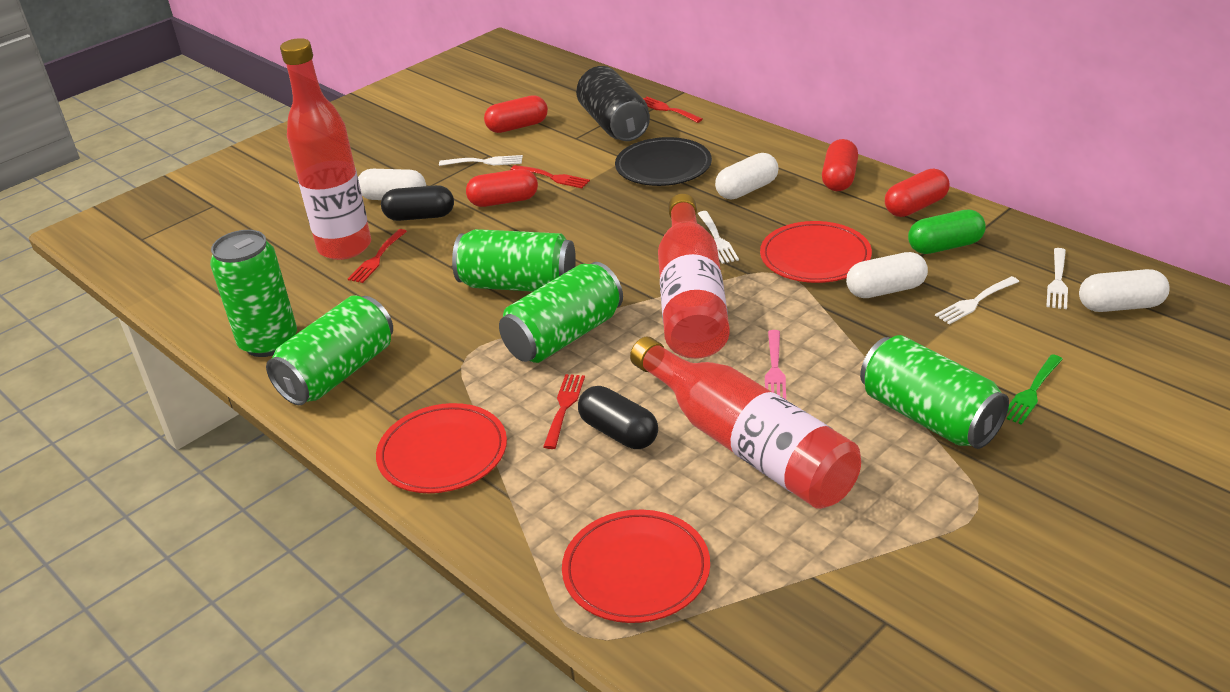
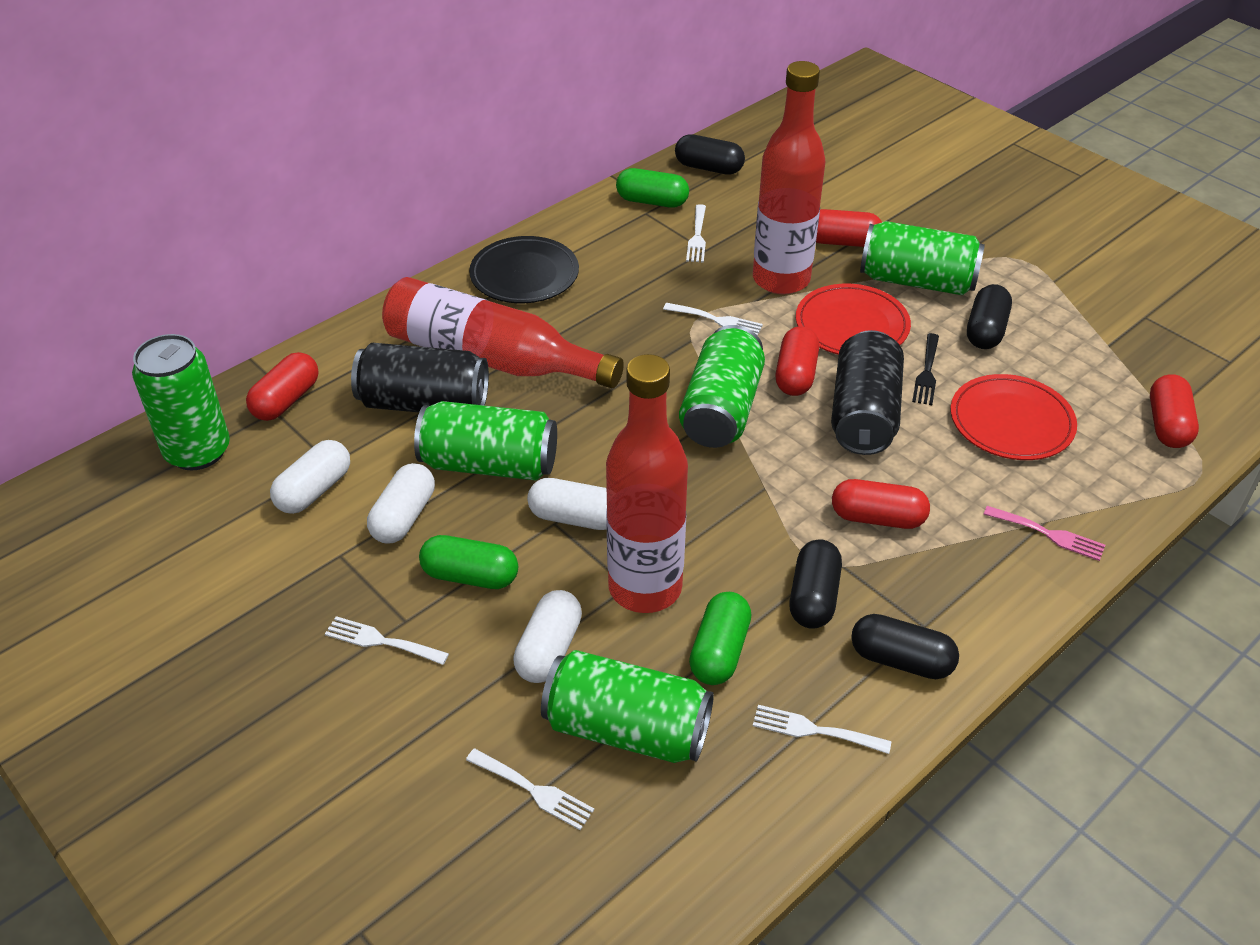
black can: [576,66,650,141] = 1 -> [351,343,489,412] [831,330,904,455] = 2
black capsule: [381,185,454,221] [578,386,658,449] = 2 -> [675,134,745,175] [789,539,842,629] [851,614,959,679] [967,284,1012,349] = 4
black fork: none = 0 -> [912,333,939,405] = 1
green capsule: [908,210,986,254] = 1 -> [419,535,518,589] [616,168,689,208] [689,592,751,685] = 3
green fork: [1007,354,1063,425] = 1 -> none = 0
red capsule: [466,169,538,207] [484,95,548,133] [822,139,858,191] [885,169,950,217] = 4 -> [246,352,319,421] [775,326,819,396] [816,209,882,247] [832,479,930,529] [1150,374,1199,448] = 5
red fork: [348,229,407,283] [511,165,590,188] [543,374,585,449] [643,97,703,123] = 4 -> none = 0
red plate: [376,403,507,493] [562,510,710,623] [760,221,872,283] = 3 -> [796,284,911,355] [951,374,1077,460] = 2
white fork: [439,155,523,166] [698,211,739,264] [935,276,1019,324] [1046,248,1068,309] = 4 -> [325,616,449,665] [466,748,594,830] [663,303,763,336] [686,204,706,262] [753,705,892,754] = 5

